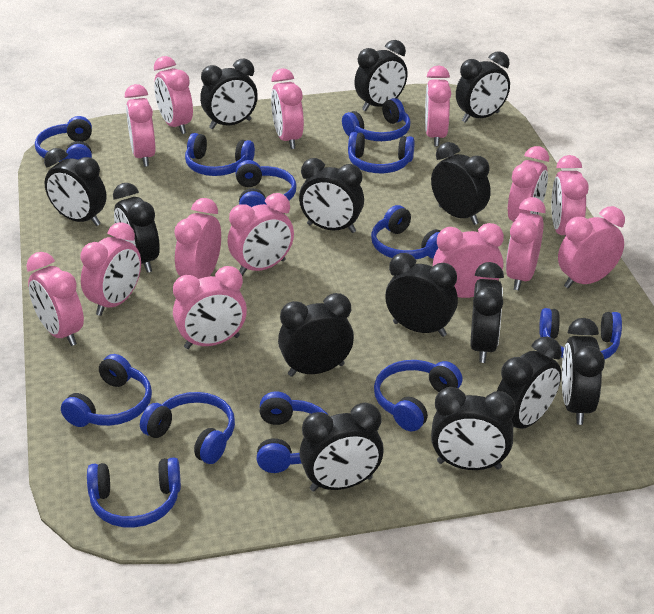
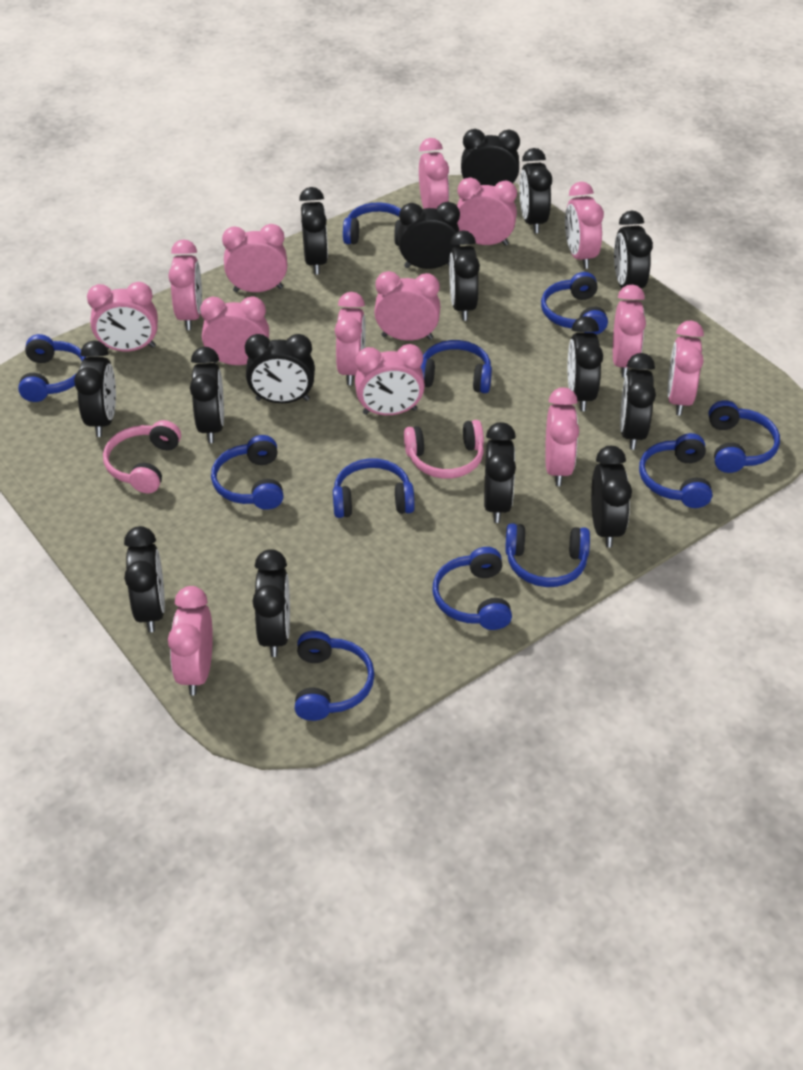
black clock: [44,148,107,226] [113,183,160,273] [200,59,258,129] [278,293,354,377] [299,158,364,233] [299,403,384,492] [354,40,408,111] [385,253,458,337] [431,142,491,225] [431,387,516,470] [456,51,510,123] [470,262,504,363] [497,337,562,429] [562,318,605,425] = 14 -> [74,341,116,437] [124,526,165,632] [190,347,224,443] [245,334,315,403] [252,549,290,657] [299,187,328,275] [398,202,460,269] [449,230,480,321] [461,129,520,186] [484,422,516,523] [519,148,552,233] [568,316,603,411] [591,446,632,548] [614,210,653,289] [620,353,656,450] = 15
blue headphones: [35,116,92,162] [61,354,152,427] [87,457,181,528] [140,392,235,464] [185,133,255,176] [235,160,297,207] [257,391,328,473] [342,98,410,141] [348,132,415,173] [371,205,440,259] [374,360,463,431] [539,308,622,360] = 12 -> [18,334,86,402] [211,435,284,510] [295,631,375,721] [333,458,415,518] [343,202,402,246] [421,340,492,393] [432,547,512,630] [505,523,590,587] [541,272,608,335] [639,433,712,508] [708,400,780,473] = 11
pink headphones: none = 0 -> [103,420,181,493] [404,420,484,479] = 2

